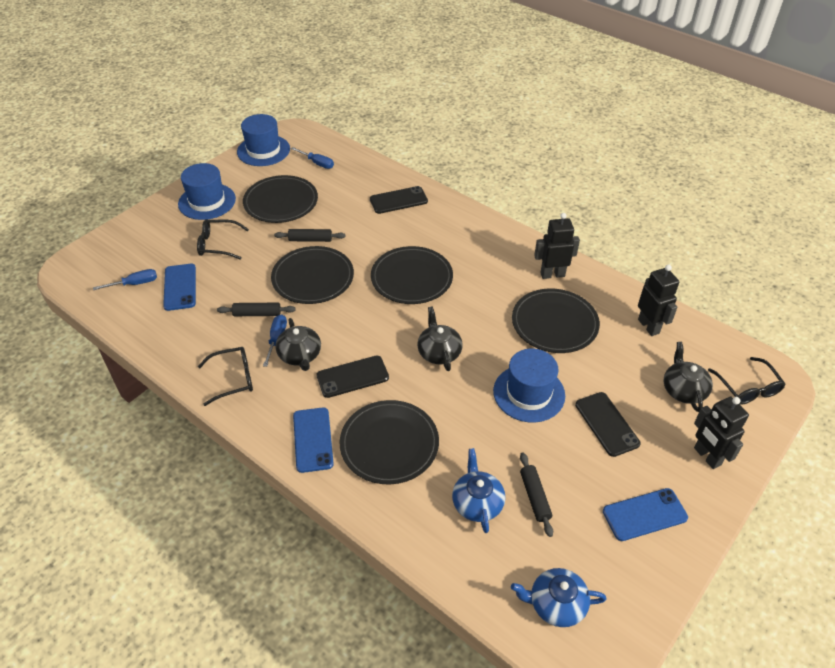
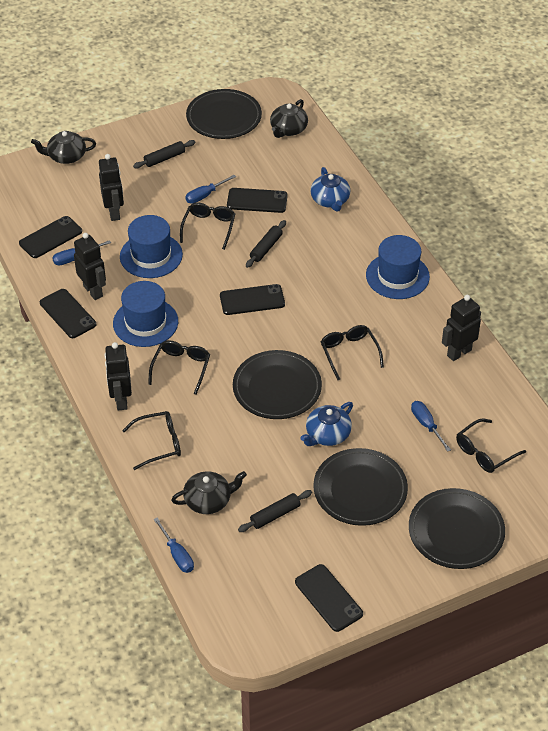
black glasses: [197,219,249,260] [198,347,253,406] [708,357,786,405] = 3 -> [122,411,181,470] [148,340,210,395] [180,202,235,250] [321,325,384,380] [456,418,526,473] = 5
black phone: [316,356,389,398] [370,186,428,214] [575,392,641,457] = 3 -> [19,216,82,258] [40,289,96,338] [220,284,285,315] [227,188,288,213] [295,564,363,632] = 5
black plate: [243,175,318,223] [271,246,354,304] [340,400,439,484] [371,246,453,304] [512,289,600,353] = 5 -> [186,89,262,139] [233,350,322,419] [313,448,408,526] [409,488,505,569] = 4
black robot: [534,213,580,279] [638,265,679,336] [694,397,749,469] = 3 -> [74,233,106,300] [99,154,124,221] [105,342,132,410] [442,295,481,361] = 4
blue phone: [163,264,196,311] [293,407,334,473] [603,488,688,541] = 3 -> none = 0
blue screwdriver: [93,269,157,290] [263,314,287,367] [291,147,334,169] = 3 -> [52,240,111,265] [153,517,194,573] [185,175,236,204] [411,401,451,452] = 4

